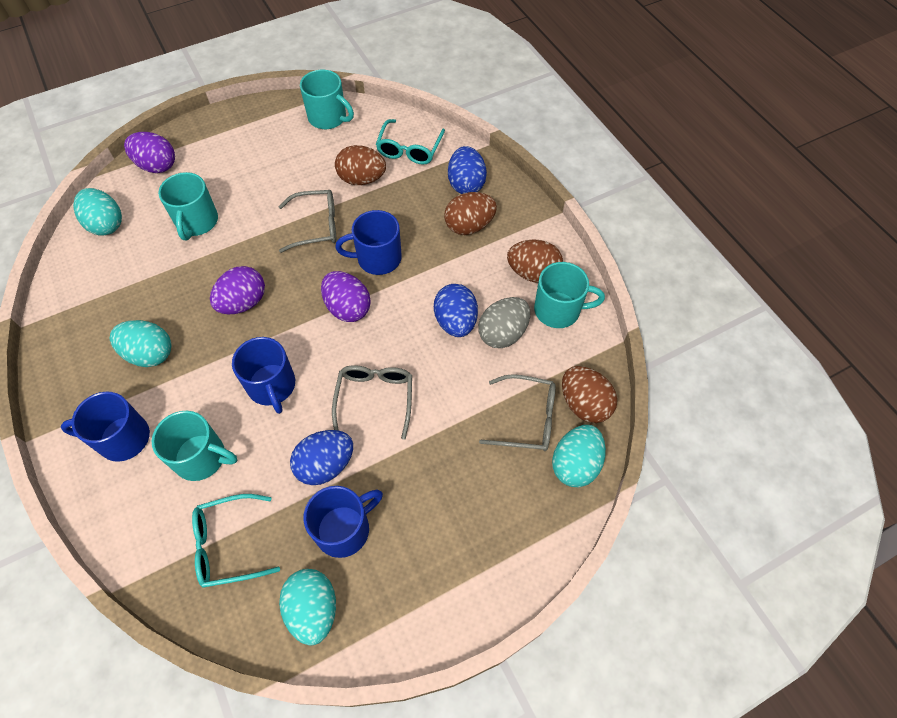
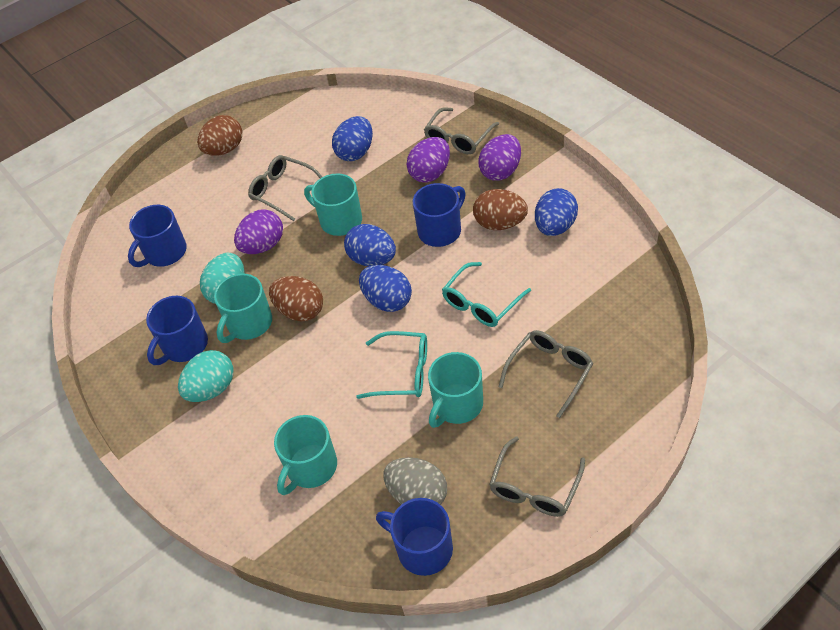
blue egg: [290,430,353,485] [434,284,478,337] [448,146,487,194] = 3 -> [332,116,373,161] [344,224,396,266] [359,265,412,312] [535,188,578,236] = 4
brown egg: [335,145,386,185] [444,192,497,235] [507,239,563,283] [562,366,617,423] = 4 -> [197,115,242,156] [269,276,323,321] [473,189,528,230] = 3
grey glasses: [279,190,336,253] [332,365,412,440] [479,374,556,451] = 3 -> [248,155,322,221] [424,107,499,154] [489,436,585,517] [498,330,594,418] = 4
turquoise egg: [73,188,122,235] [110,320,172,367] [279,569,336,646] [552,425,606,487] = 4 -> [178,350,233,402] [200,253,245,304] = 2

